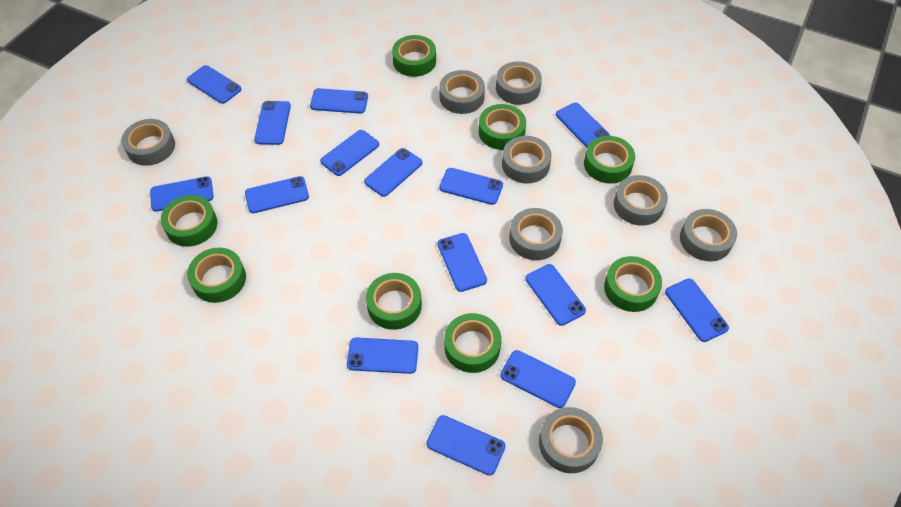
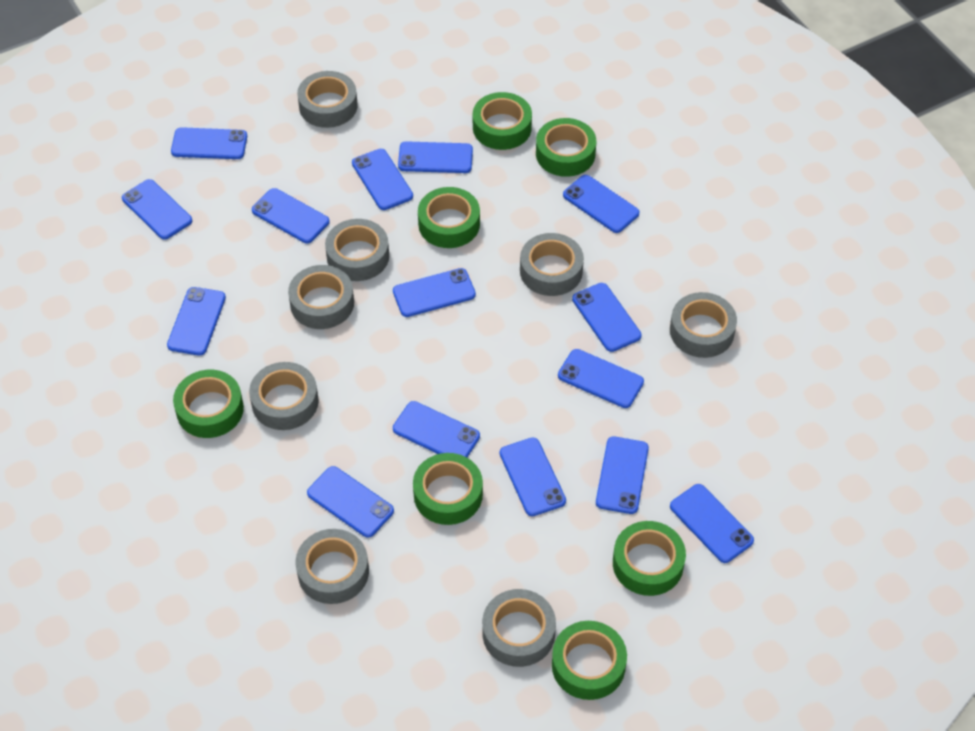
green tape: [161,195,218,247] [187,248,246,303] [366,273,422,330] [392,35,436,77] [444,313,501,373] [479,104,526,150] [584,136,635,184] [604,256,662,312] = 8 -> [173,369,244,438] [413,453,483,525] [418,187,480,248] [473,92,532,150] [536,118,596,177] [552,621,627,700] [613,521,686,596] = 7

